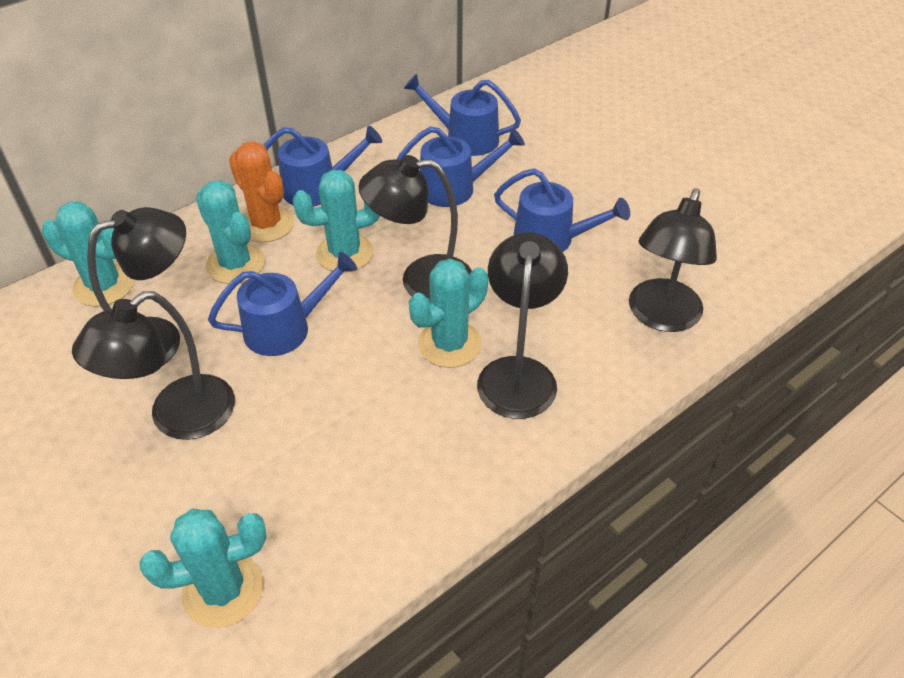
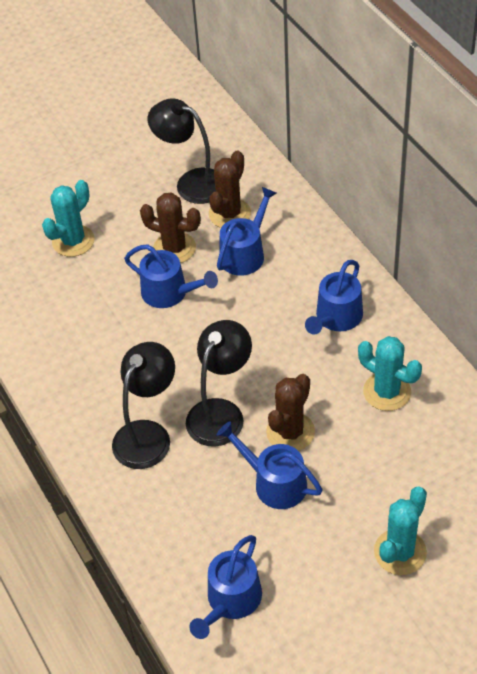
black lamp: [72,291,235,440] [87,207,186,365] [359,155,472,304] [477,232,568,419] [629,188,717,332] = 5 -> [112,342,175,469] [148,98,216,204] [186,320,252,447] = 3
brown cactus: none = 0 -> [140,193,201,263] [209,150,251,228] [266,374,315,451] = 3
orange cactus: [229,141,294,243] = 1 -> none = 0
turquoise cactus: [42,201,134,307] [139,509,267,628] [196,180,265,284] [292,170,380,273] [409,259,488,368] = 5 -> [42,180,95,257] [358,336,422,411] [374,487,427,575] = 3

